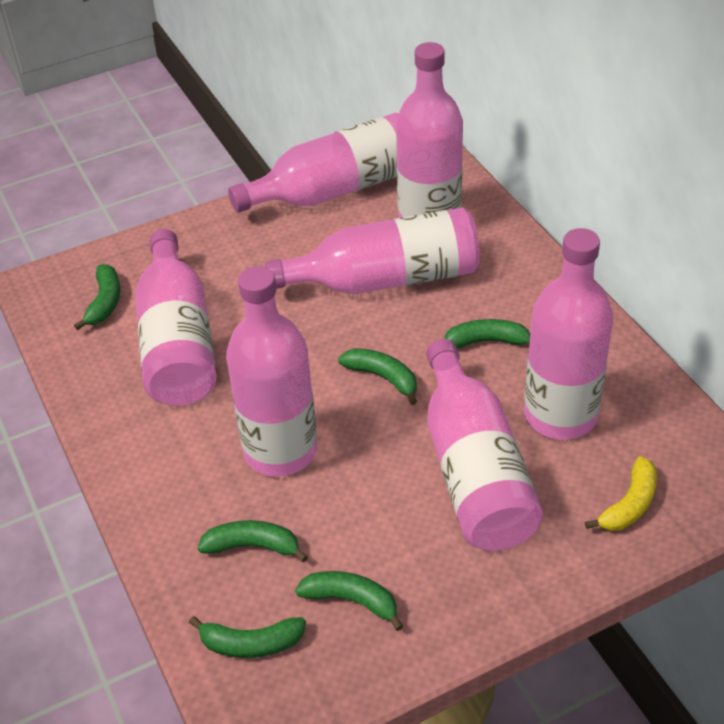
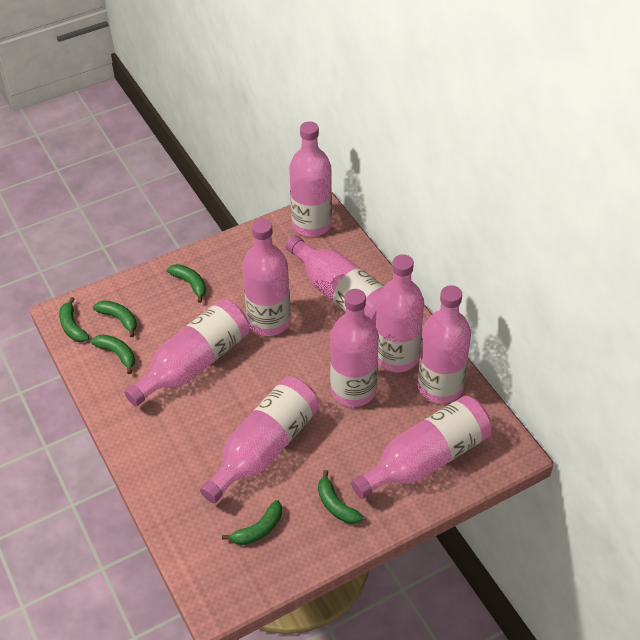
pink bottle: [135,229,217,406] [226,266,317,477] [228,113,399,213] [265,208,480,294] [396,42,463,218] [426,339,543,551] [524,228,613,440] = 7 -> [124,299,249,406] [200,377,319,503] [242,219,291,336] [286,235,384,326] [289,121,332,237] [330,289,379,407] [351,396,492,499] [376,254,424,372] [418,285,471,404] = 9
yellow banana: [585,456,657,531] = 1 -> none = 0

